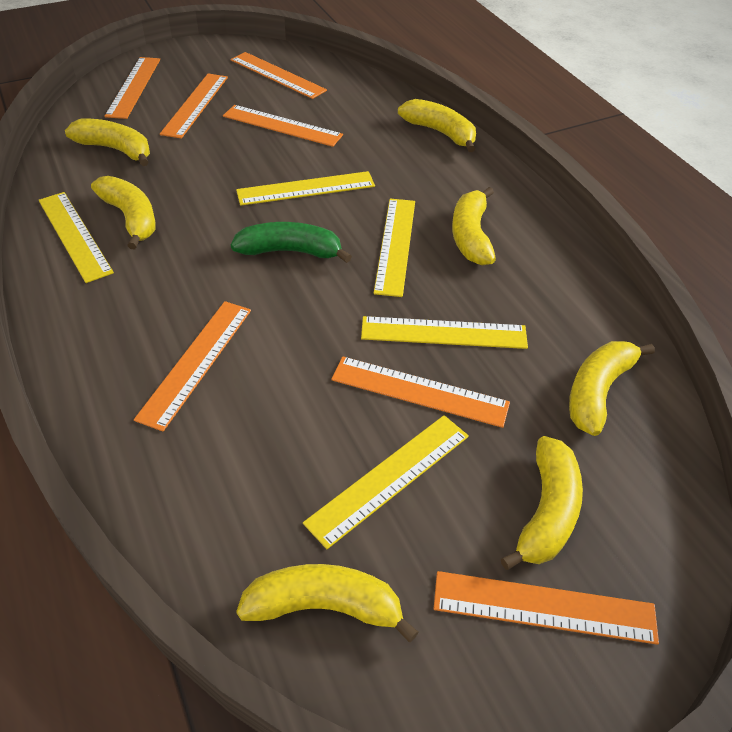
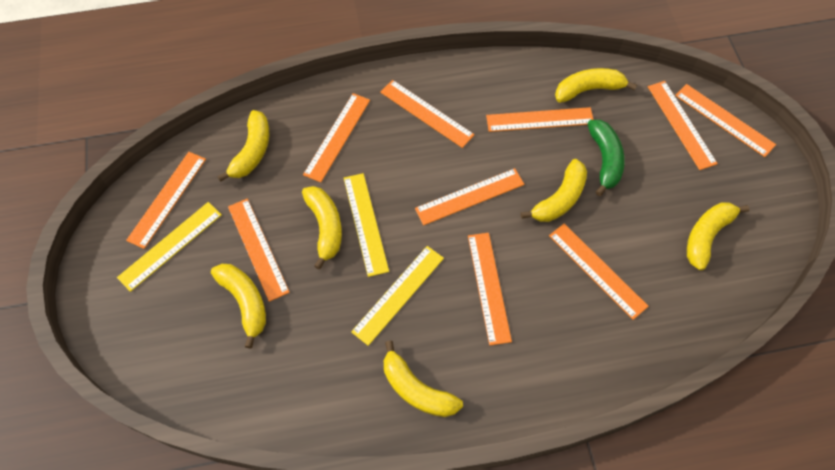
orange ruler: [104,57,160,119] [134,301,251,432] [160,74,228,139] [223,105,343,147] [231,52,327,99] [331,356,510,428] [434,571,659,645] = 7 -> [126,152,206,249] [228,199,290,302] [303,93,370,182] [380,80,475,148] [415,168,524,225] [468,233,512,345] [486,107,594,132] [549,224,649,320] [648,81,718,170] [675,84,776,157] = 10
yellow ruler: [39,192,114,283] [236,171,375,206] [303,415,469,549] [361,316,528,349] [374,199,415,297] = 5 -> [117,202,222,292] [344,173,389,277] [351,246,444,346] = 3

